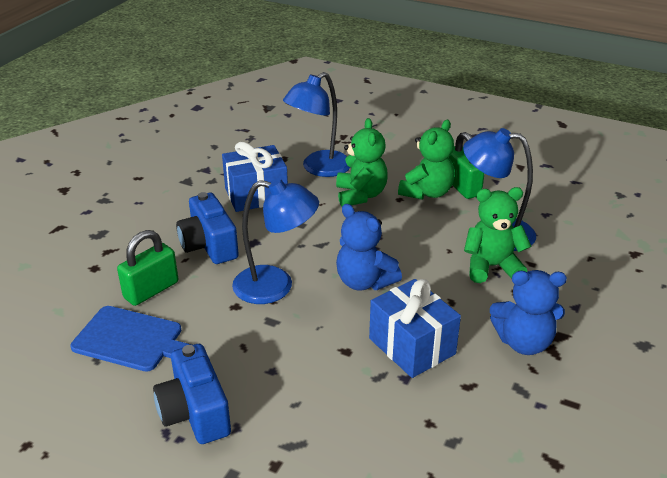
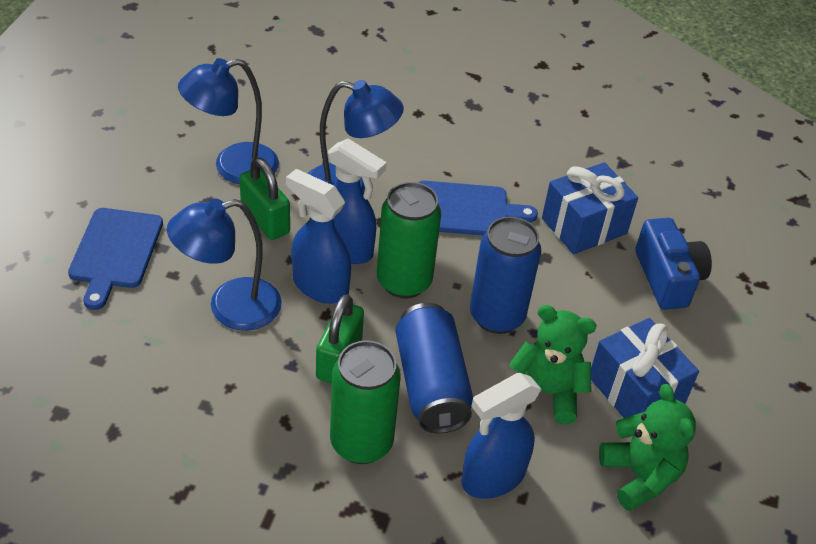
blue camera: [153,344,231,444] [176,192,239,264] = 2 -> [635,218,712,310] = 1
blue can: none = 0 -> [395,303,473,434] [470,217,541,334] = 2
blue cutting board: [70,306,192,372] = 1 -> [68,208,163,310] [418,181,538,236] = 2
blue spray bottle: none = 0 -> [286,169,351,304] [328,139,387,264] [461,373,541,499] = 3
blue teddy bear: [336,204,402,291] [490,270,567,355] = 2 -> none = 0
green can: none = 0 -> [330,340,401,464] [377,182,441,298] = 2
green teddy bear: [336,118,388,206] [398,120,455,200] [464,187,532,283] = 3 -> [509,305,597,424] [599,384,696,511] = 2

